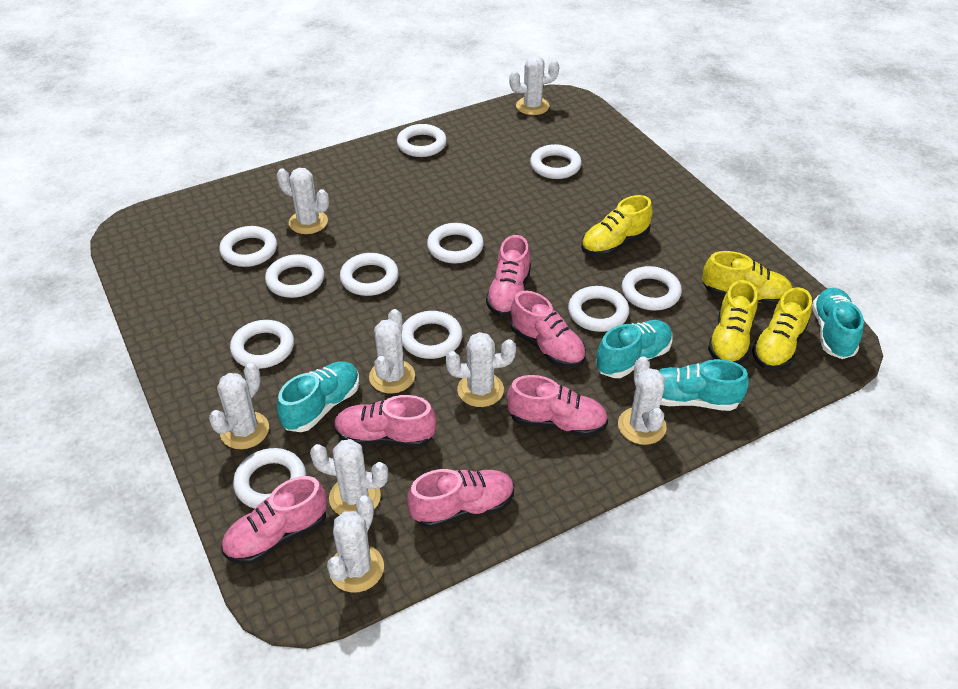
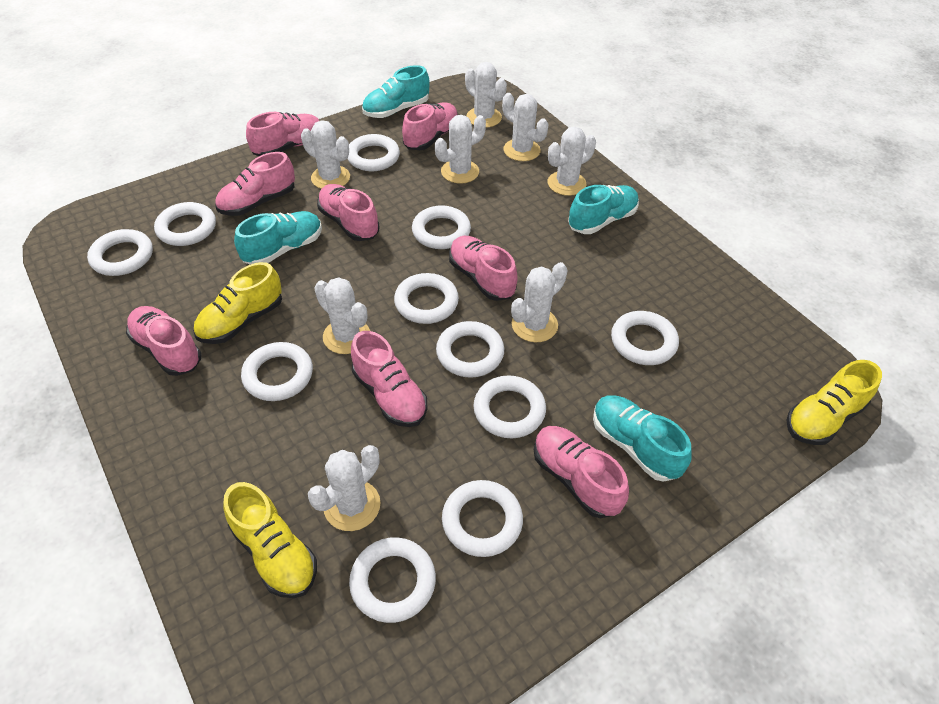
pink shoe: [222,476,327,564] [334,395,436,448] [407,469,514,529] [486,235,531,317] [507,375,608,437] [511,291,586,368] = 6 -> [126,306,202,376] [215,152,295,216] [246,112,319,156] [317,184,379,241] [351,331,427,427] [402,102,458,150] [449,236,518,301] [534,426,629,518] = 8
yellow shoe: [581,195,653,257] [702,251,792,305] [708,280,757,364] [752,287,812,370] = 4 -> [193,262,282,344] [223,482,317,598] [787,360,882,445] = 3

